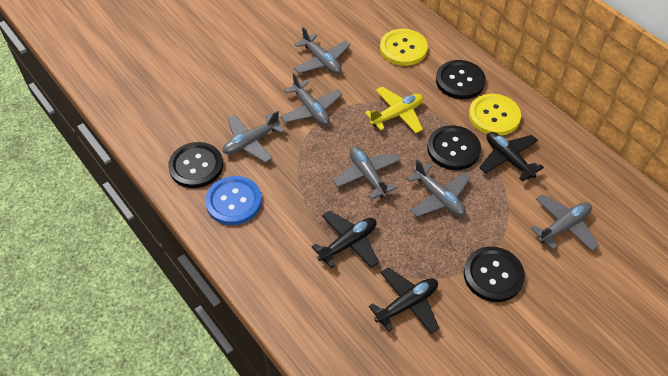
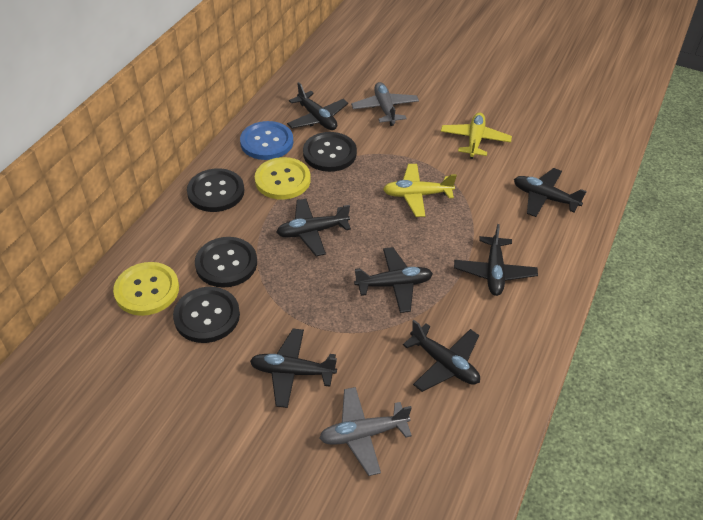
black plane: [312,211,379,268] [369,267,439,334] [479,132,544,182] = 3 -> [250,329,337,408] [277,199,351,256] [287,82,348,130] [354,247,433,313] [403,320,480,392] [454,224,538,296] [514,168,587,217] = 7
grey plane: [223,111,285,163] [280,73,343,125] [294,27,350,74] [333,146,401,199] [407,159,471,217] [531,194,599,251] = 6 -> [319,387,412,476] [351,82,419,126] = 2
yellow plane: [365,86,423,133] = 1 -> [383,164,457,217] [441,113,512,159] = 2

